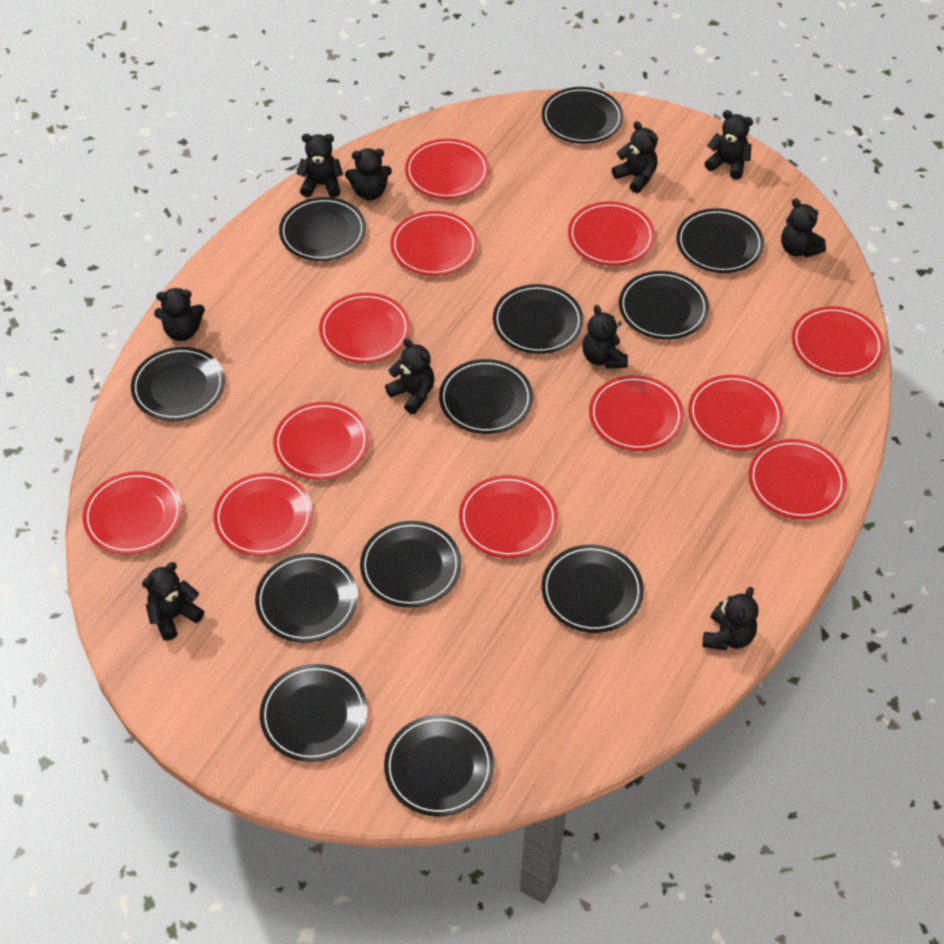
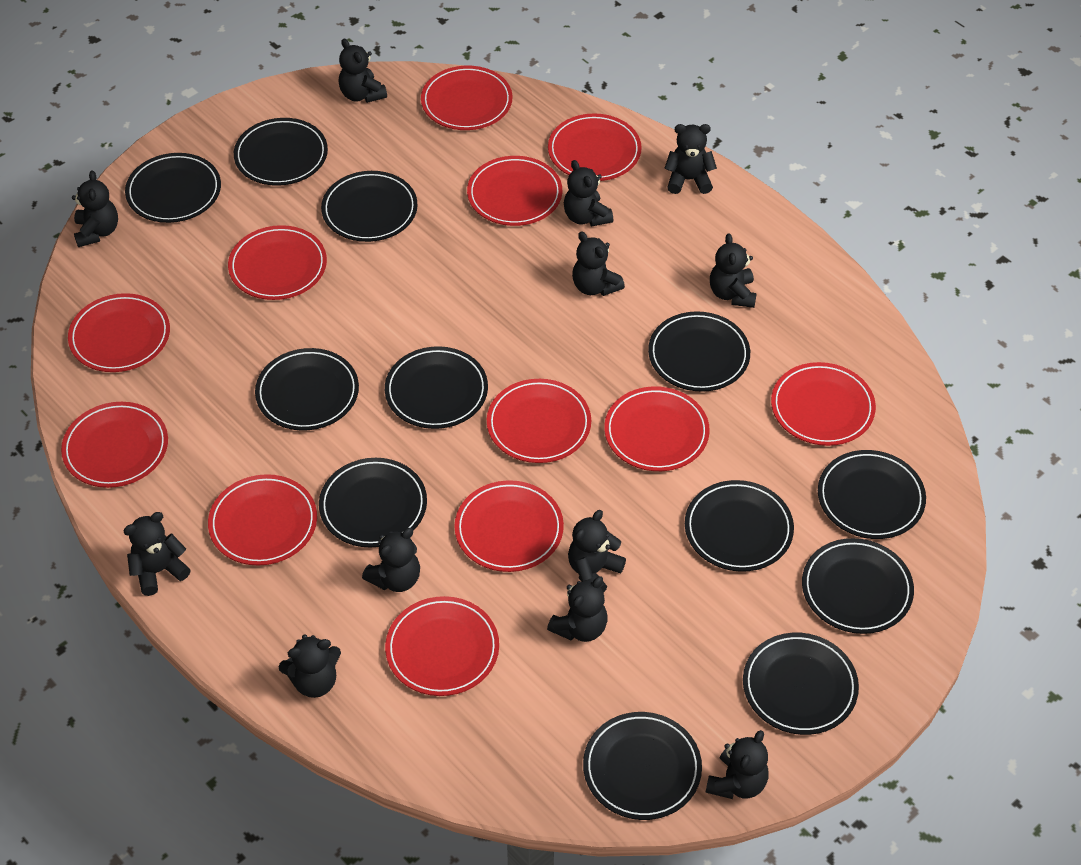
black teddy bear: [142,562,205,641] [154,288,205,341] [296,134,343,198] [345,148,392,200] [385,338,434,414] [582,305,628,369] [612,121,658,193] [702,587,759,651] [705,110,753,180] [781,198,826,257] = 10 -> [72,170,118,247] [124,512,191,596] [279,634,341,698] [339,39,387,103] [362,528,420,592] [547,576,608,642] [564,160,613,227] [568,510,626,593] [572,231,625,296] [664,124,717,194] [706,730,768,799] [710,233,757,308] = 12

